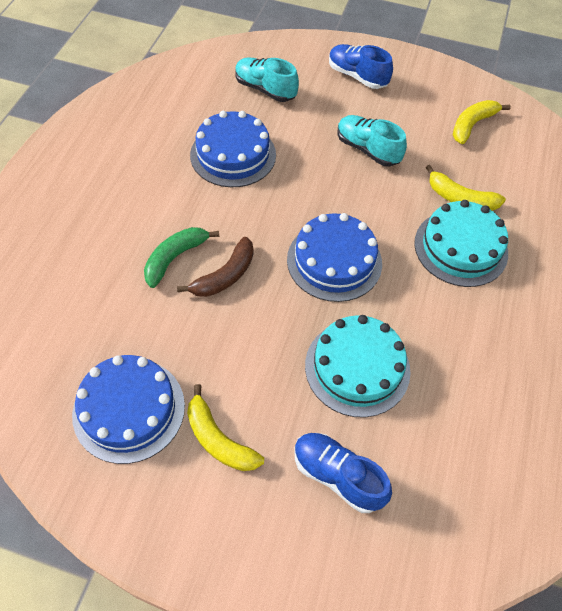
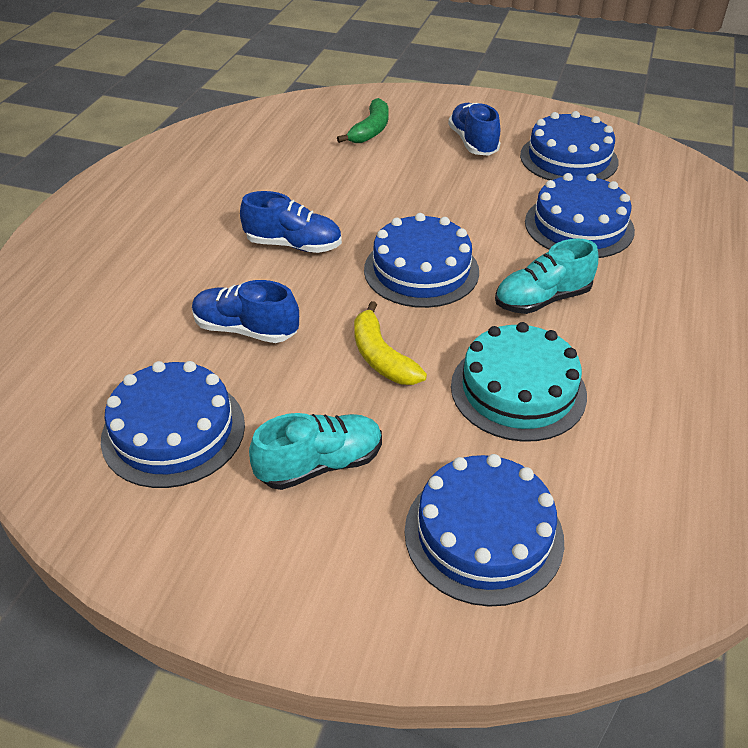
blue cake: [72,355,185,464] [190,111,276,187] [287,213,382,302] = 3 -> [101,361,245,488] [364,213,479,308] [405,454,564,607] [520,111,619,180] [525,173,635,258] = 5
blue shoe: [295,433,392,513] [329,44,393,89] = 2 -> [192,280,299,343] [240,191,342,253] [448,103,500,156] = 3
brown banana: [177,237,254,297] = 1 -> none = 0
turquoise cake: [305,315,411,418] [414,200,508,287] = 2 -> [451,322,587,442] = 1
yellow banana: [187,384,264,471] [426,165,506,211] [453,100,511,144] = 3 -> [354,301,427,385] = 1

